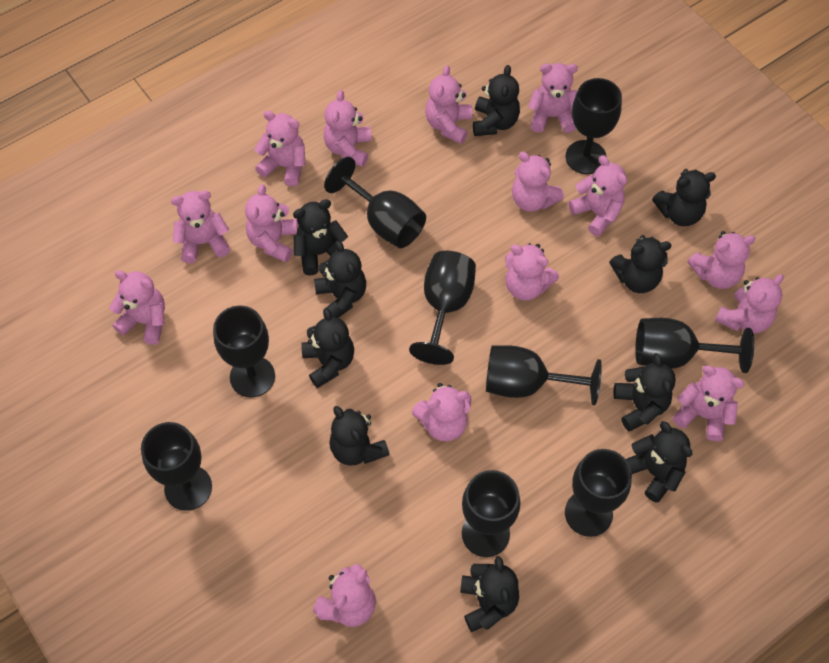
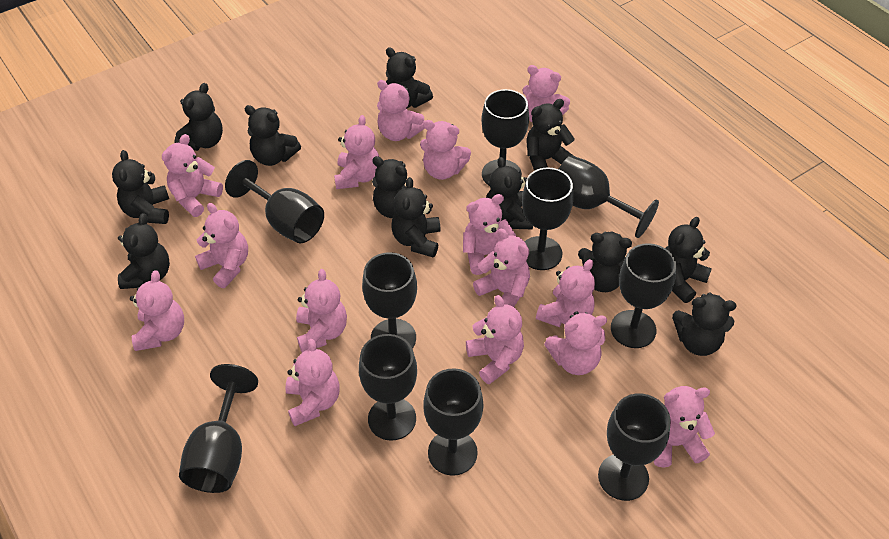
black goblet: [141,422,212,511] [213,305,275,397] [324,157,426,248] [409,251,476,365] [462,470,520,557] [486,345,602,405] [565,449,632,537] [566,78,622,174] [635,318,754,373] = 9 -> [179,364,258,493] [225,160,324,243] [359,334,417,441] [362,252,417,349] [423,368,483,476] [481,89,529,186] [522,167,573,270] [559,155,659,238] [598,393,671,501] [611,243,676,348] = 10
black teddy bear: [293,199,348,275] [302,308,354,388] [314,241,366,318] [329,406,390,466] [460,556,519,632] [473,65,520,136] [609,235,672,293] [613,353,676,431] [626,421,692,503] [652,169,716,226] = 10 -> [112,150,169,224] [118,213,170,289] [174,83,223,151] [244,105,301,166] [372,156,423,218] [386,47,433,109] [392,177,441,258] [486,157,533,229] [527,99,575,171] [578,231,632,292] [665,217,712,303] [672,292,736,356] = 12

